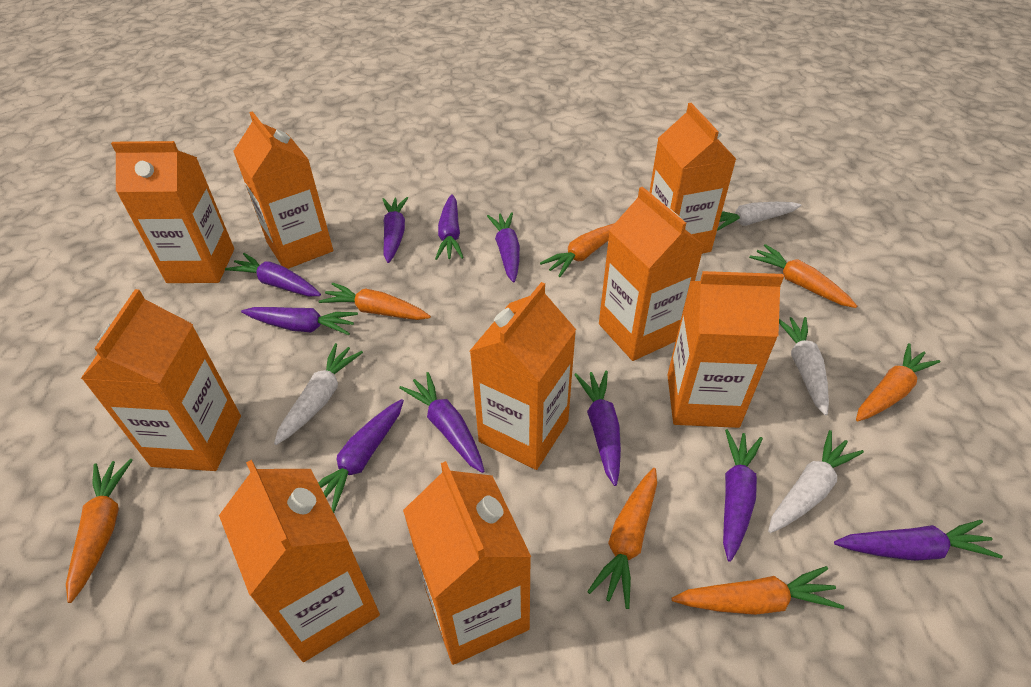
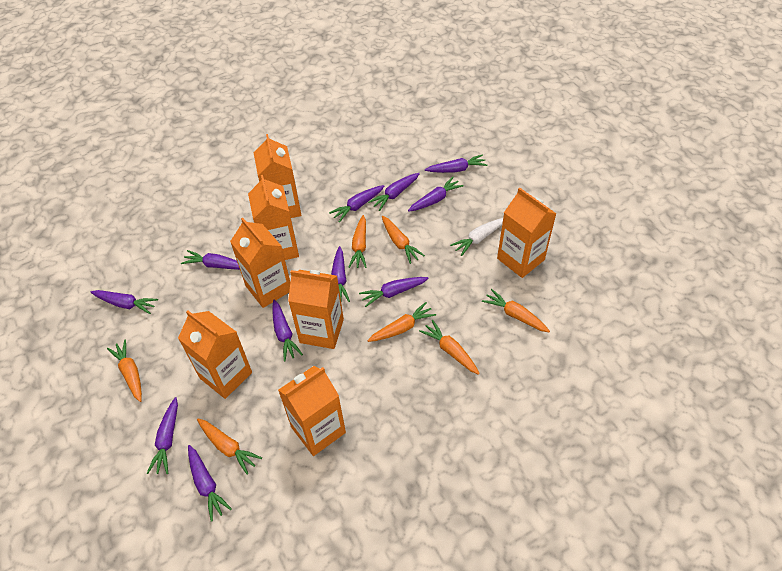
orange carton: [81,289,241,471] [111,141,234,283] [219,460,380,662] [233,111,333,269] [403,461,531,665] [470,282,576,470] [599,187,705,361] [650,103,736,254] [667,271,784,428] = 9 -> [178,310,252,399] [230,218,290,308] [248,175,299,260] [254,134,301,218] [278,366,346,456] [288,270,344,349] [497,188,556,278] = 7
purple carrot: [225,253,321,296] [241,307,358,335] [318,399,404,513] [382,197,408,263] [399,372,484,473] [435,194,464,260] [487,212,520,283] [575,371,621,486] [723,429,763,562] [834,520,1003,561] = 10 -> [90,290,158,314] [147,397,178,474] [181,250,240,270] [188,445,232,522] [272,300,303,361] [329,185,384,222] [331,246,350,302] [359,277,429,307] [368,173,420,211] [408,177,464,212] [425,154,487,173] = 11
white carrot: [274,343,363,445] [717,202,802,231] [768,430,864,533] [779,317,829,415] = 4 -> [450,218,503,256] = 1

